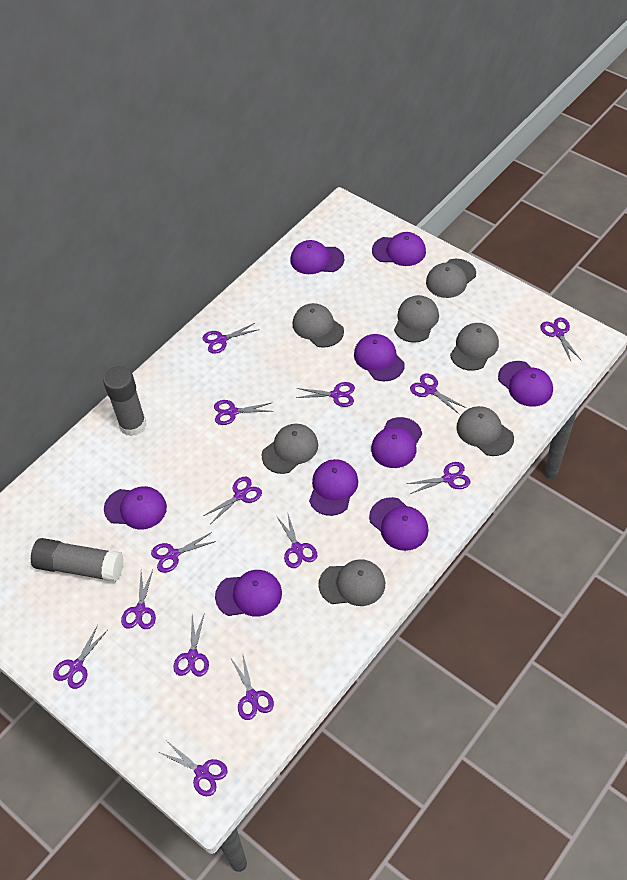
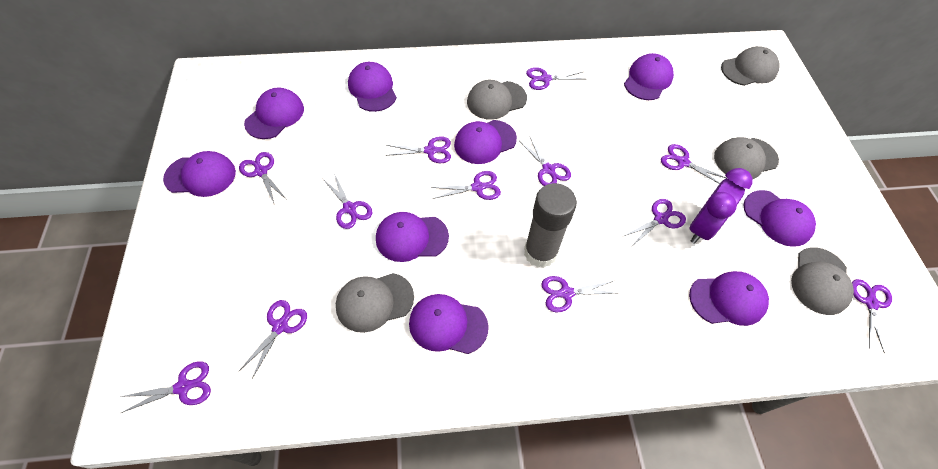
grey cap: [262,424,318,474] [293,303,344,348] [318,559,385,606] [394,295,439,343] [426,259,476,298] [450,323,499,371] [457,406,514,456] = 7 -> [336,273,414,333] [467,80,527,120] [714,137,779,180] [721,46,780,86] [791,247,854,315] = 5
grey glue stick: [31,538,124,582] [103,366,146,436] = 2 -> [524,183,577,268] = 1
purple clock: none = 0 -> [689,168,752,244] = 1
purple scissors: [53,625,108,689] [121,570,156,629] [151,532,216,573] [159,741,228,796] [173,615,209,677] [203,323,259,354] [203,477,262,523] [214,400,273,425] [230,656,274,720] [277,512,317,568] [296,382,355,407] [406,462,470,494] [410,374,466,414] [540,317,581,361] = 14 -> [120,361,211,413] [239,152,286,205] [239,300,307,378] [322,174,373,229] [386,136,451,163] [431,171,501,200] [520,137,571,186] [526,67,584,90] [541,276,616,312] [622,199,686,246] [661,144,728,184] [852,279,892,353] = 12

